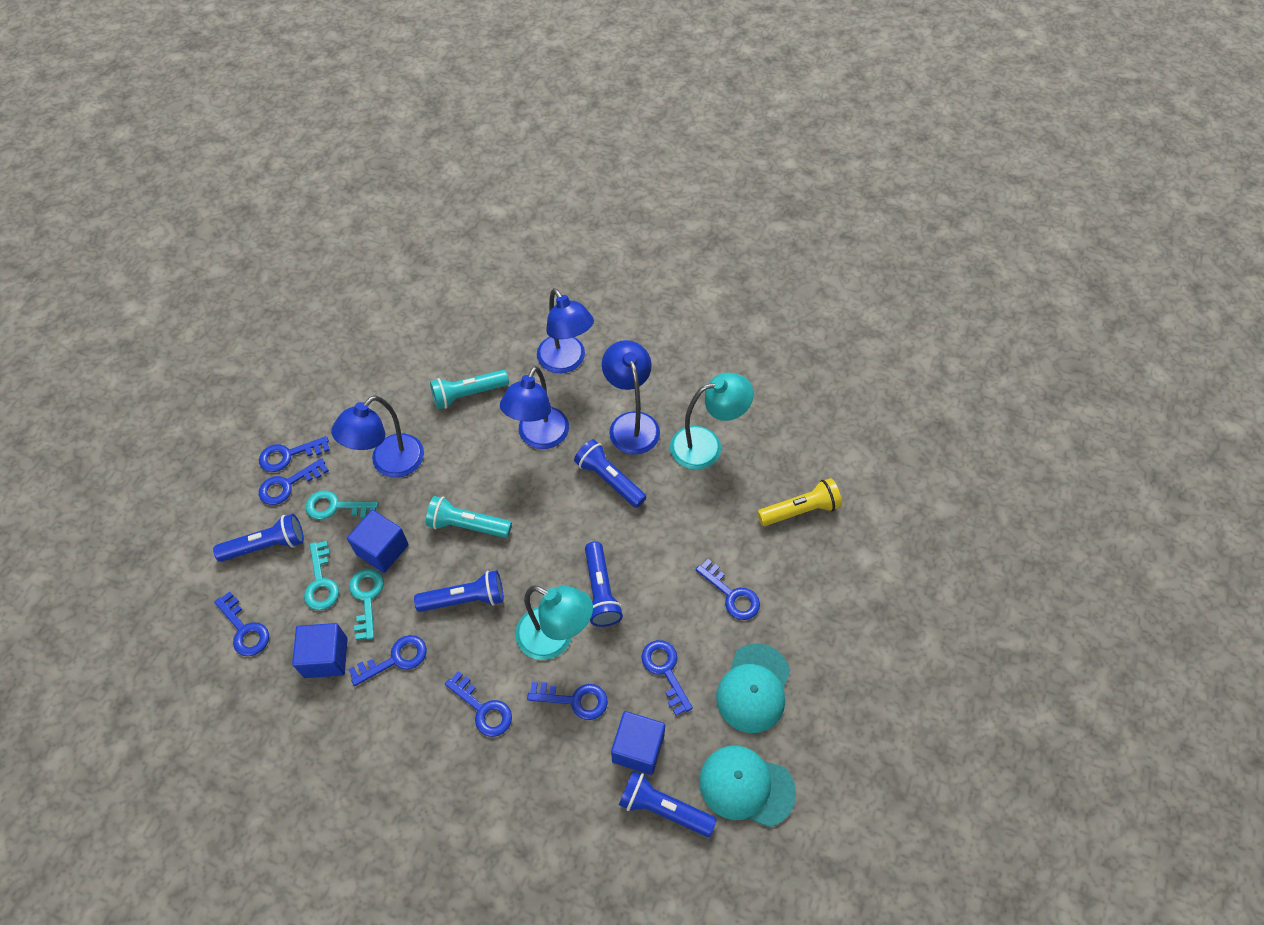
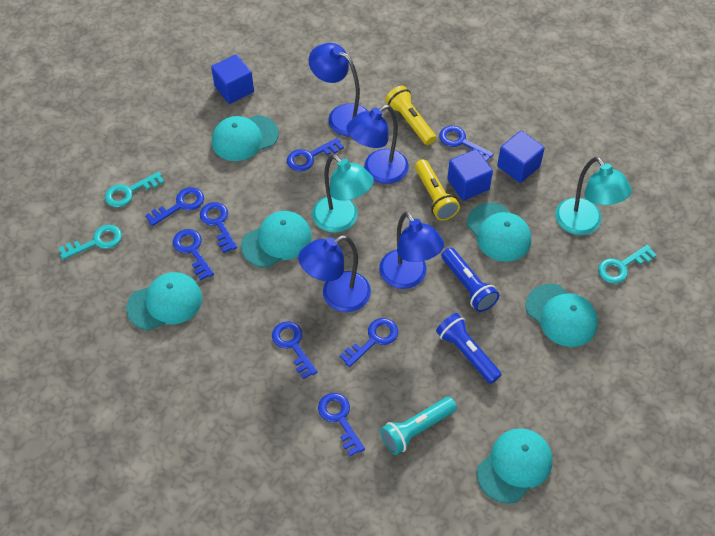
blue flashlight: [213,514,304,562] [414,570,504,612] [574,439,646,508] [585,541,623,627] [619,771,717,837] = 5 -> [436,313,502,384] [442,248,499,312] = 2
turquoise cap: [699,745,796,827] [716,643,790,733] = 2 -> [126,272,202,330] [212,115,279,161] [241,211,312,268] [467,202,531,262] [477,428,552,504] [526,284,598,347] = 6
turquoise flashlight: [426,496,512,538] [430,370,509,409] = 2 -> [380,397,457,455] = 1
yellow flashlight: [757,478,842,526] = 1 -> [385,86,436,145] [415,159,460,221] = 2

